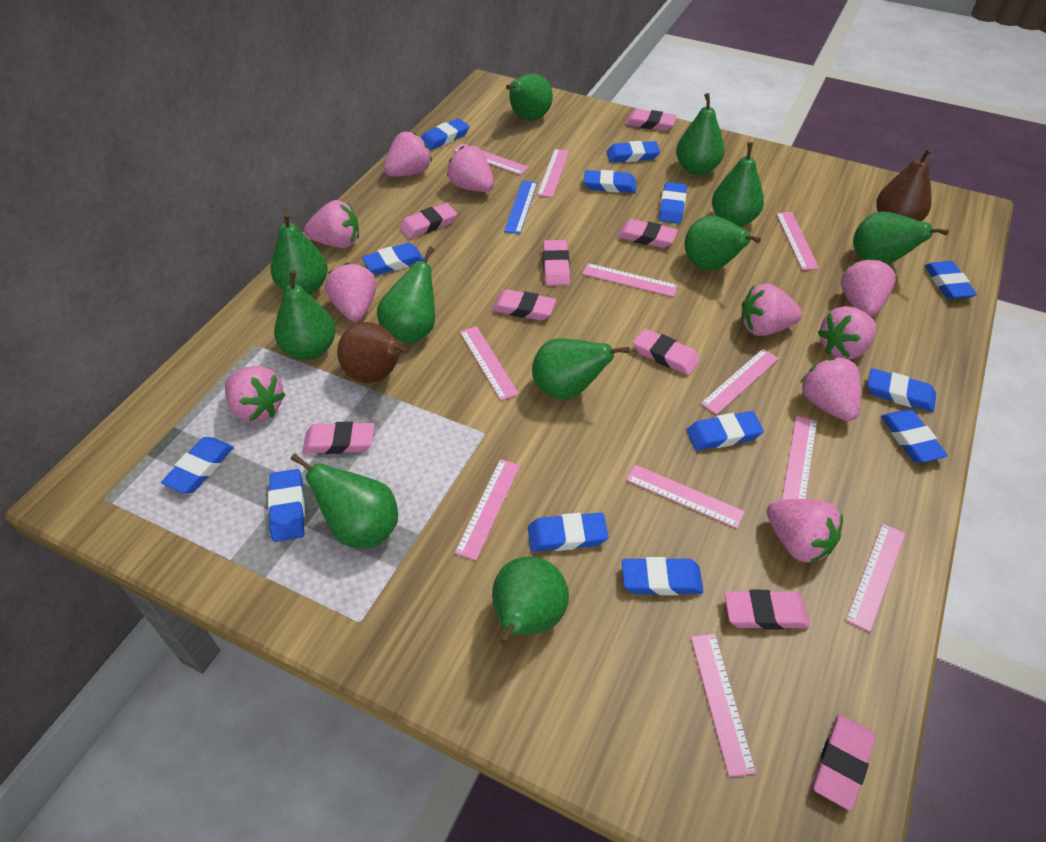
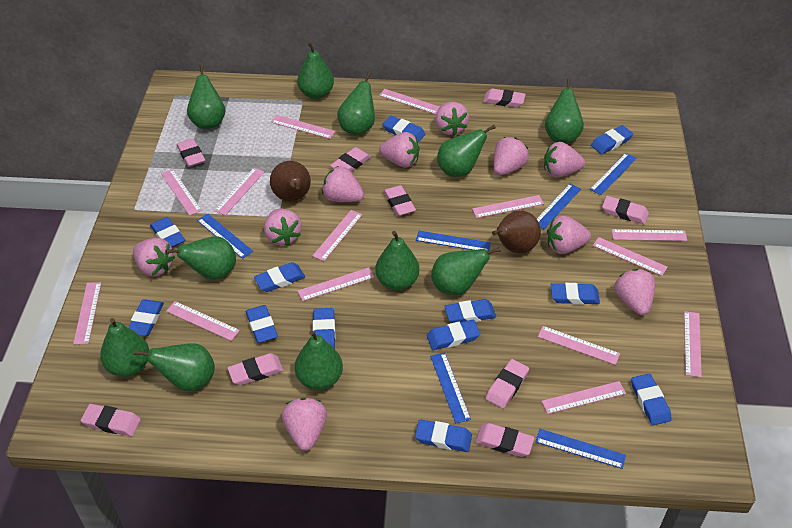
blue eraser: [161,437,234,493] [268,469,305,542] [362,243,424,275] [421,118,469,150] [528,513,608,552] [584,170,636,193] [607,141,660,162] [622,557,704,595] [659,182,687,224] [687,411,764,451] [868,368,936,412] [881,410,948,462] [925,261,977,299] = 13 -> [128,299,164,336] [150,217,185,247] [246,305,278,343] [254,262,305,292] [313,308,335,349] [382,116,425,143] [415,419,472,452] [427,320,480,350] [444,299,496,323] [551,283,600,305] [591,125,633,154] [631,374,672,425] = 12
blue ruler: [504,181,537,234] = 1 -> [197,214,253,259] [416,231,491,252] [430,353,471,423] [535,429,626,469] [537,184,581,229] [590,153,637,195] = 6
pink ruler: [453,143,529,175] [455,459,520,561] [460,326,519,401] [537,149,569,198] [582,263,678,297] [626,465,745,529] [691,634,756,777] [700,349,779,415] [776,212,819,270] [782,416,817,500] [846,523,906,632] = 11 -> [73,282,101,345] [161,169,202,216] [166,301,240,341] [214,168,264,215] [271,115,335,139] [298,267,374,301] [313,210,363,261] [379,89,440,114] [472,195,544,218] [538,326,620,365] [542,381,626,414] [593,237,668,276] [612,229,687,241] [684,311,702,377] = 14

